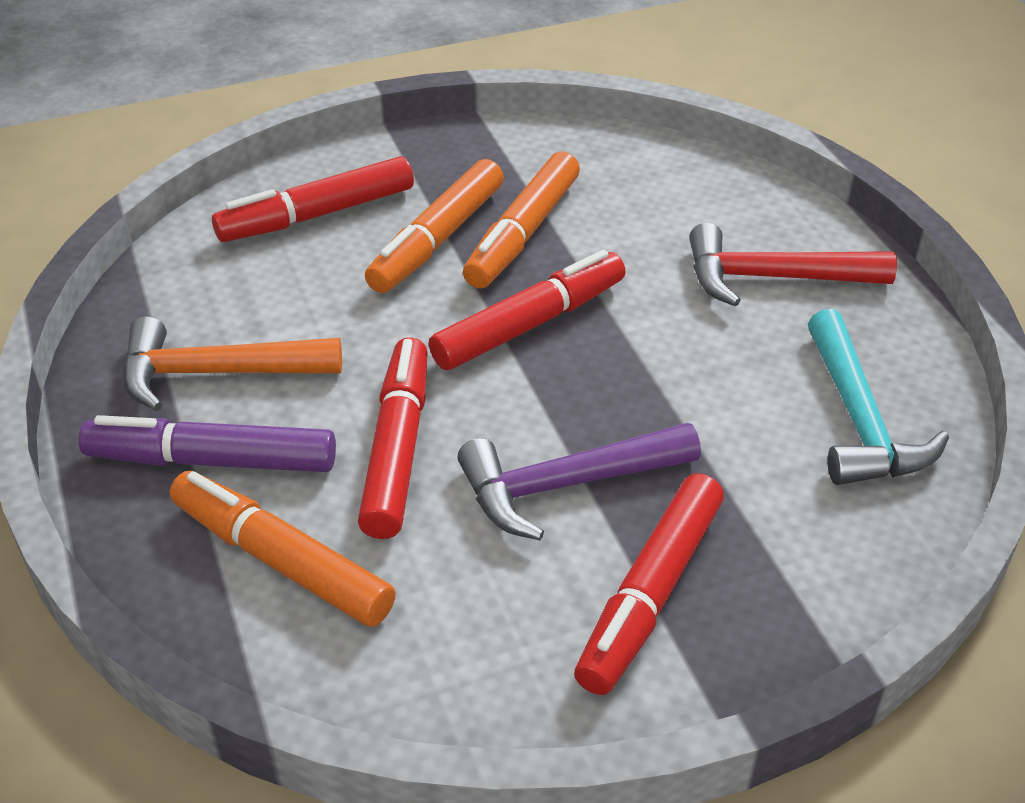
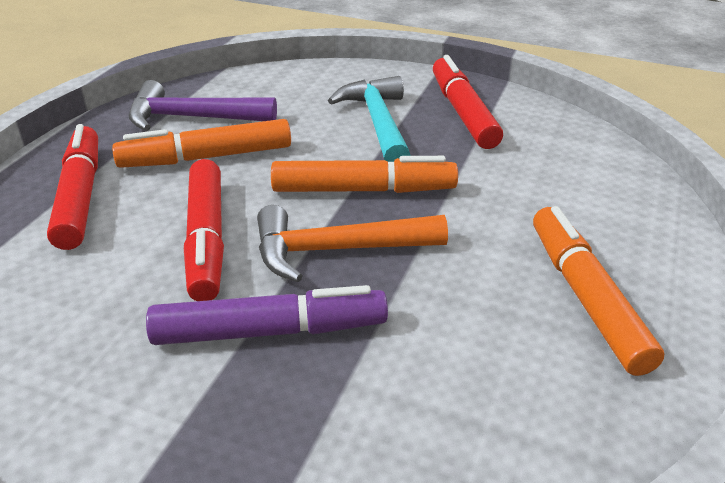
red hammer: [689,223,897,306] = 1 -> none = 0
red marker: [212,156,414,242] [358,337,428,539] [429,250,626,370] [574,473,724,695] = 4 -> [47,124,98,250] [184,159,224,301] [433,55,503,149] = 3

